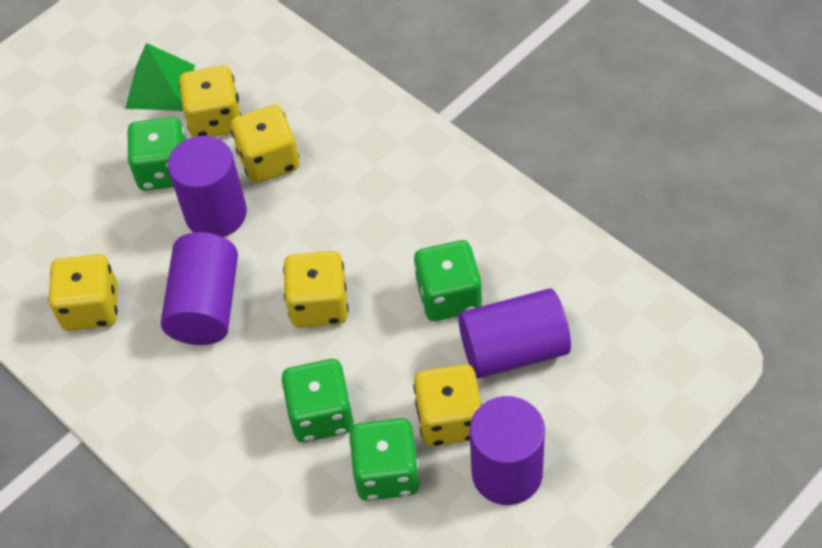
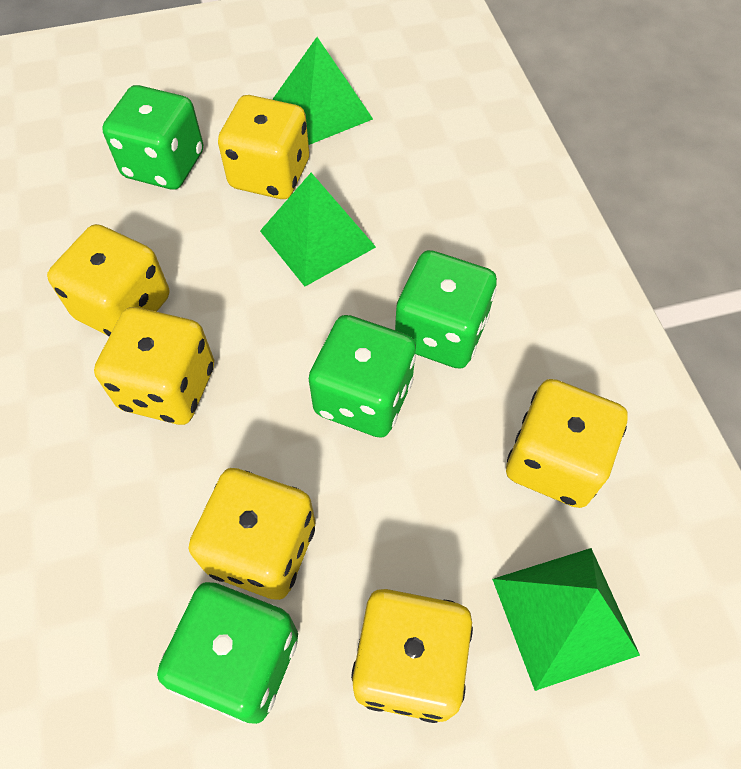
green pyramid: [125,43,195,111] = 1 -> [260,173,376,286] [272,37,373,145] [492,548,640,691] = 3
purple cylinder: [161,232,238,345] [168,136,247,237] [458,289,571,378] [470,396,545,505] = 4 -> none = 0
yellow dice: [48,254,118,331] [179,66,241,137] [231,104,300,184] [283,251,348,328] [413,364,482,447] = 5 -> [47,224,169,336] [94,307,214,425] [189,468,316,600] [218,95,309,199] [351,589,473,723] [506,379,628,508] = 6

